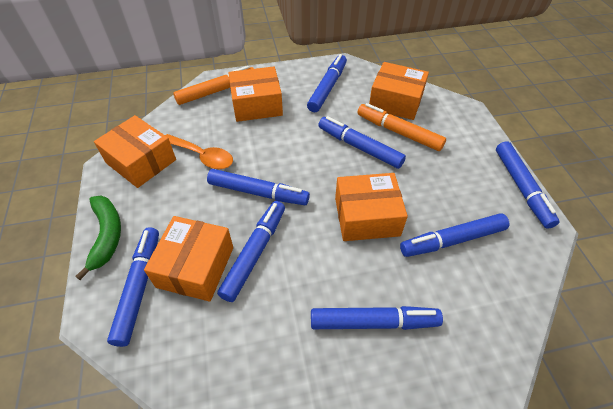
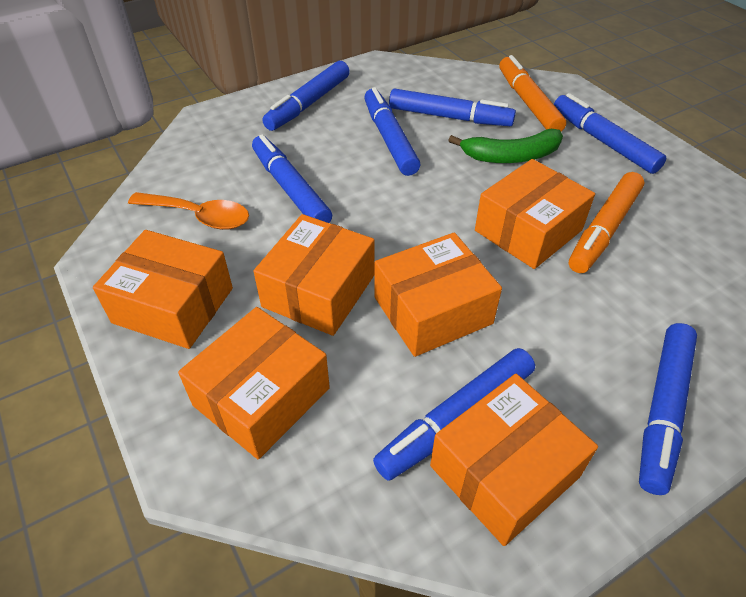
blue marker: [107,227,159,347] [207,169,310,205] [217,201,285,302] [307,54,347,112] [311,306,443,330] [318,116,406,169] [400,213,509,257] [496,141,559,229] = 8 -> [252,134,332,223] [262,61,350,131] [364,87,420,176] [373,348,535,481] [389,88,516,126] [554,93,667,174] [639,323,697,495] = 7
orange box: [94,115,176,188] [144,216,233,302] [229,67,283,122] [335,173,408,241] [369,62,429,120] = 5 -> [93,230,233,349] [178,307,330,459] [254,214,375,336] [375,233,502,357] [430,374,598,546] [475,159,595,269] = 6

